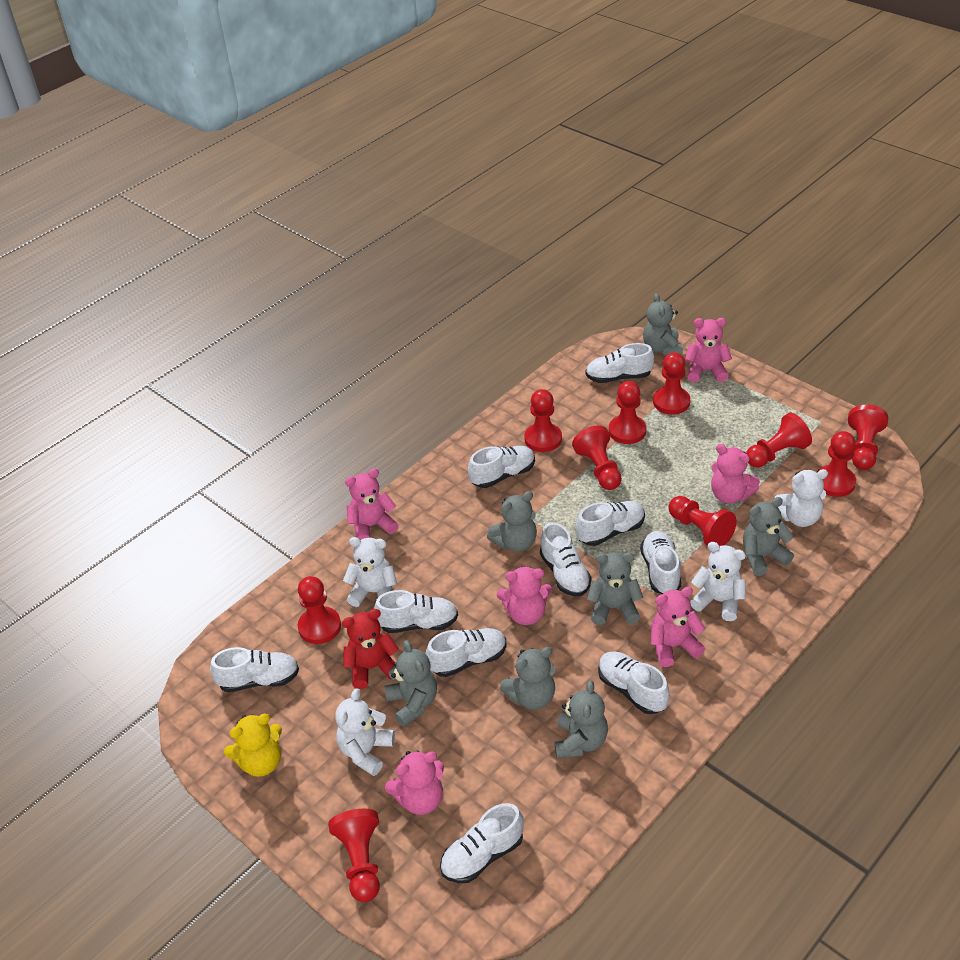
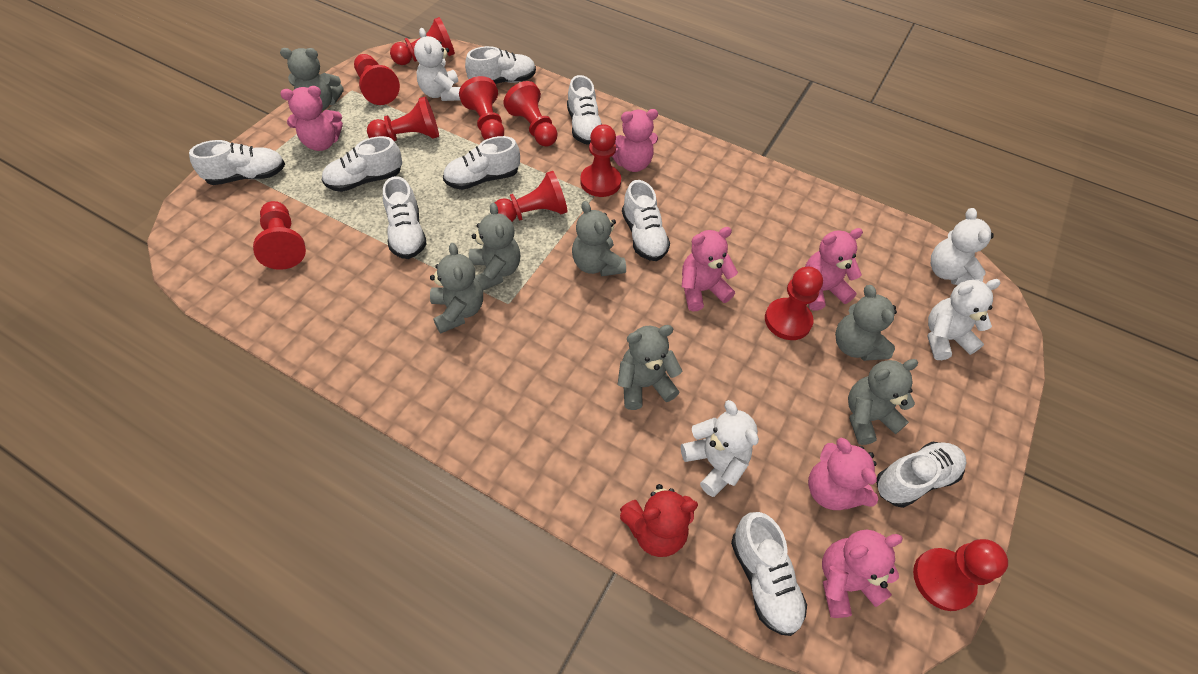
white shoe: [210,647,299,692] [374,590,458,633] [425,628,506,677] [440,803,524,883] [468,446,535,488] [540,522,591,596] [576,501,645,546] [585,343,654,383] [598,651,670,714] [640,531,681,594] = 10 -> [189,140,285,185] [322,136,402,192] [383,176,427,259] [443,136,520,190] [465,46,536,84] [567,75,602,145] [622,180,670,261] [731,512,807,636] [876,441,967,508] = 9
yellow teddy bear: [224,714,282,777] = 1 -> none = 0

